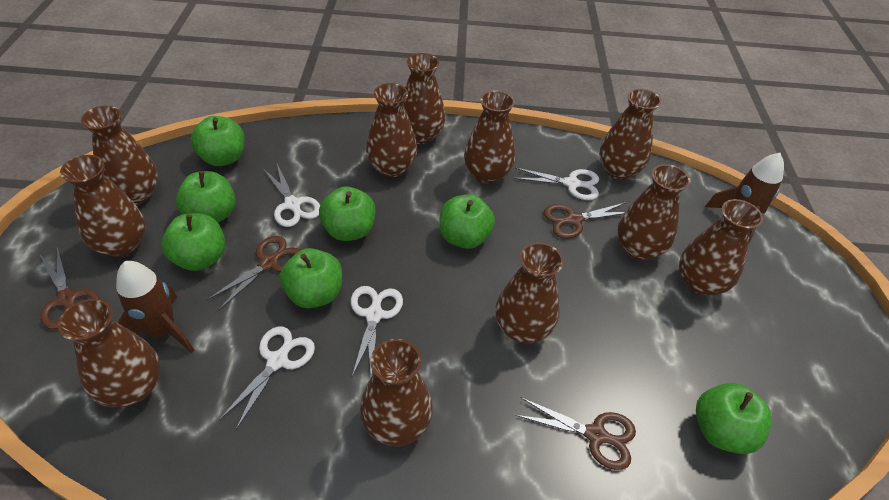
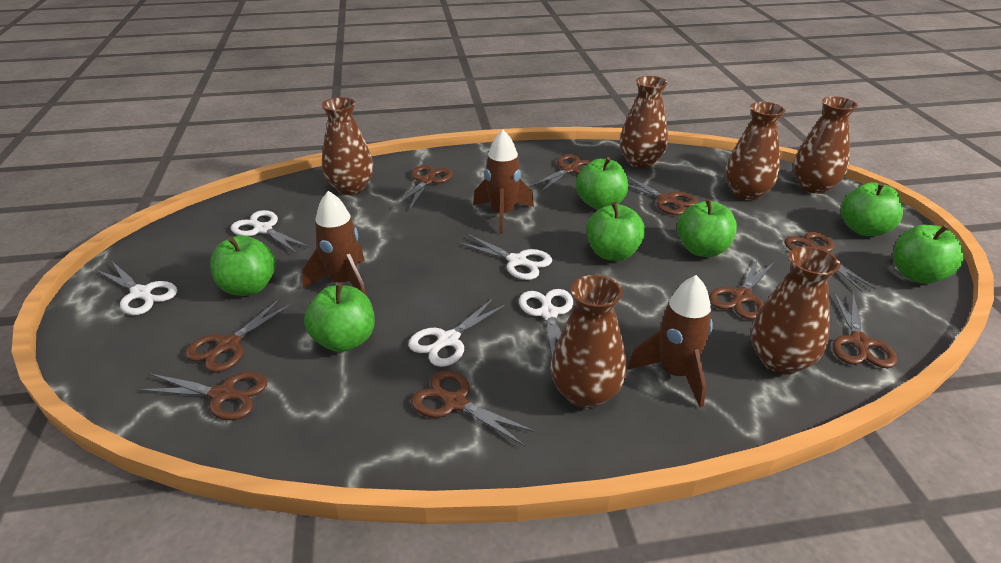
brown rocket: [116,261,195,353] [705,153,784,245] = 2 -> [302,191,366,295] [473,130,534,234] [627,275,713,408] = 3
brown scissors: [40,247,100,330] [207,236,301,310] [515,398,636,470] [544,202,626,239] = 4 -> [137,372,267,420] [185,298,294,373] [396,165,453,210] [411,370,537,446] [529,154,591,192] [627,176,698,215] [709,258,775,320] [784,232,876,292] [833,292,897,368] = 9
brown vase: [58,299,160,408] [60,155,146,257] [81,106,158,205] [360,339,433,446] [366,83,417,177] [404,53,445,144] [464,91,515,184] [495,242,563,343] [599,89,662,180] [618,164,690,260] [679,199,763,296] = 11 -> [321,97,373,195] [551,275,627,409] [619,76,668,168] [725,102,785,200] [751,246,840,375] [793,96,858,194] = 6
white scissors: [219,326,315,430] [263,164,320,227] [351,286,403,377] [513,168,599,200] = 4 -> [96,262,177,315] [231,210,311,253] [408,298,508,367] [457,234,552,280] [519,289,573,356] = 5

